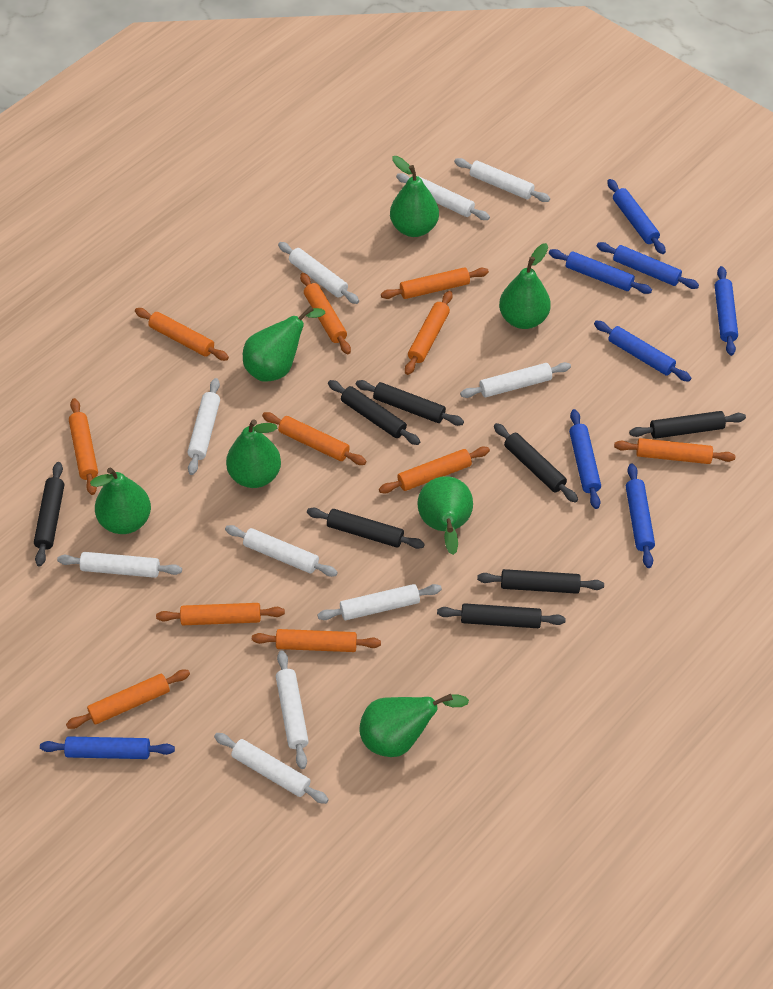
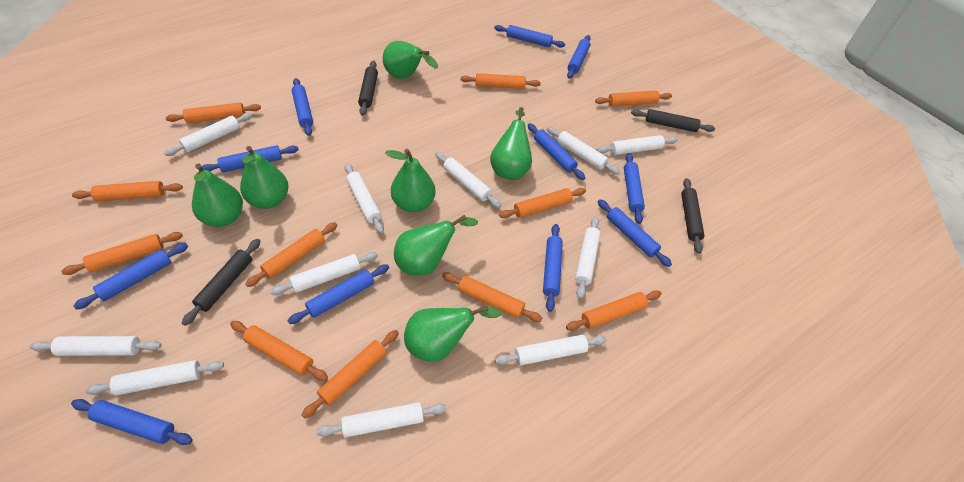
black rolling pin: [34,462,64,567] [307,508,425,549] [328,380,420,445] [355,380,464,426] [437,603,566,628] [477,569,604,594] [494,423,578,503] [629,411,746,439] = 8 -> [182,239,260,326] [358,61,378,116] [631,109,715,132] [681,178,704,254] = 4
blue rolling pin: [40,736,175,759] [549,249,652,294] [569,409,601,509] [594,321,691,382] [597,242,699,289] [607,179,666,254] [626,464,655,568] [715,266,738,356] = 8 -> [71,399,193,445] [74,243,188,310] [201,145,299,172] [287,264,389,324] [292,78,313,136] [494,25,565,48] [528,123,585,180] [543,224,563,312] [567,35,591,79] [598,199,672,267] [624,153,645,224] = 11
white rolling pin: [57,552,182,578] [187,378,220,475] [214,733,329,804] [225,525,338,577] [276,650,309,769] [278,242,359,304] [317,584,442,620] [396,173,490,220] [454,158,550,202] [460,362,571,398] = 10 -> [30,336,161,356] [85,360,224,395] [164,113,253,156] [270,252,378,295] [317,402,447,438] [345,163,384,233] [435,152,501,208] [495,335,607,366] [547,127,620,175] [575,216,601,299] [596,135,677,155] = 11

